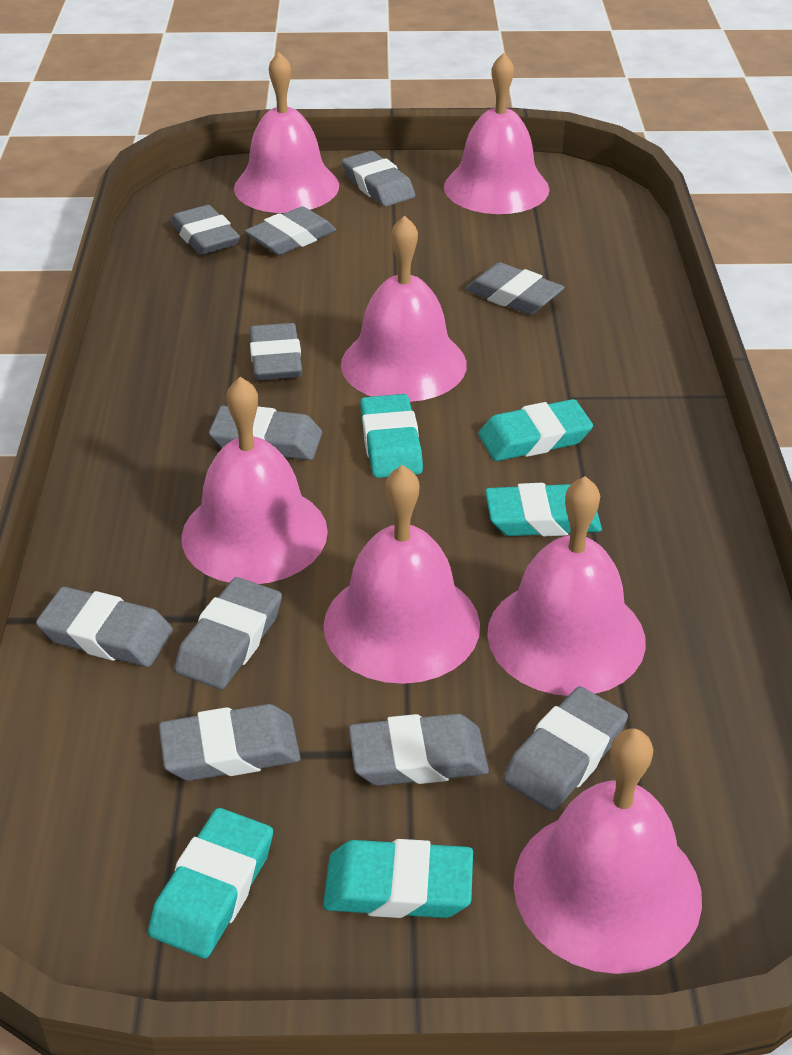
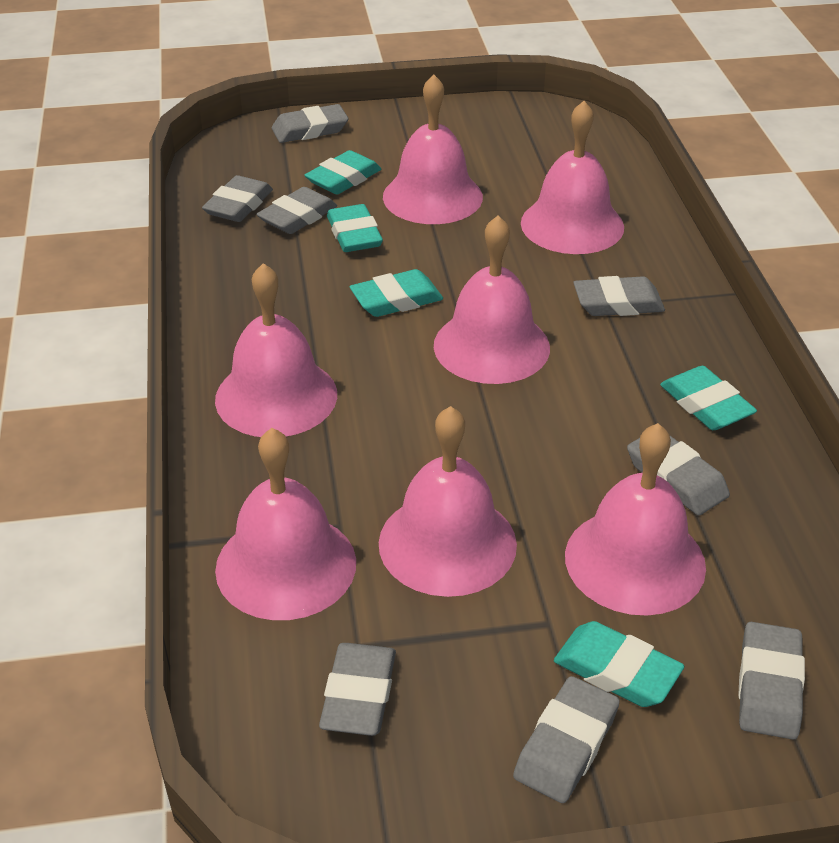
grey eraser: [36,587,173,667] [159,704,301,781] [171,205,240,255] [174,577,282,689] [209,406,322,460] [245,206,336,255] [250,323,302,380] [342,151,415,207] [349,714,489,786] [465,262,564,315] [503,687,628,811] = 11 -> [202,175,273,222] [256,187,337,234] [272,104,348,143] [319,643,396,736] [513,676,620,803] [573,276,665,316] [627,436,730,516] [738,622,805,740] = 8

